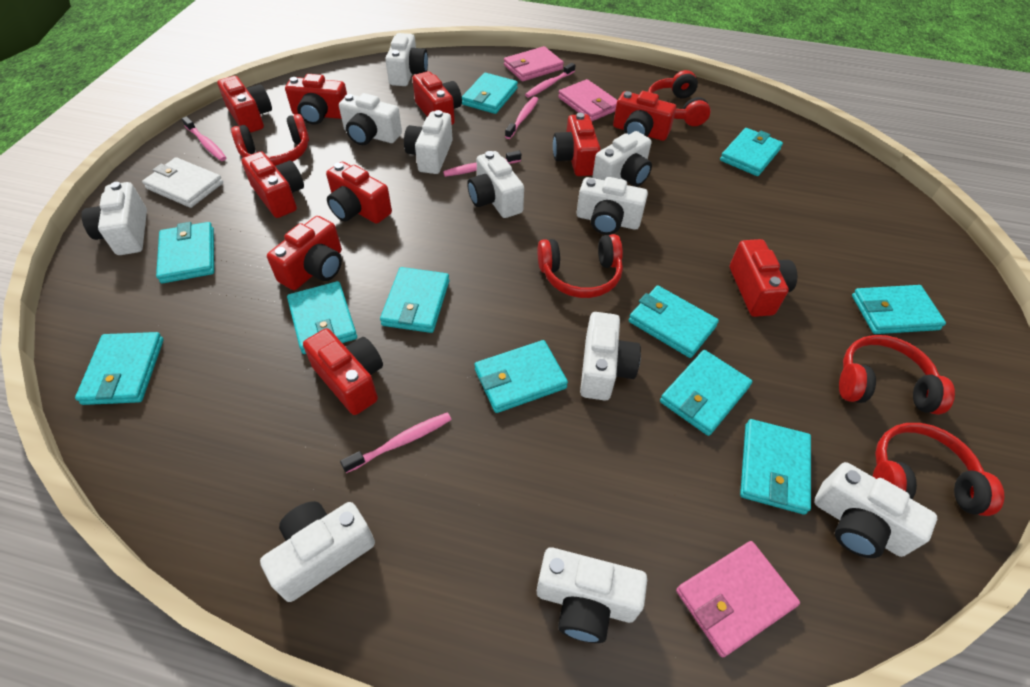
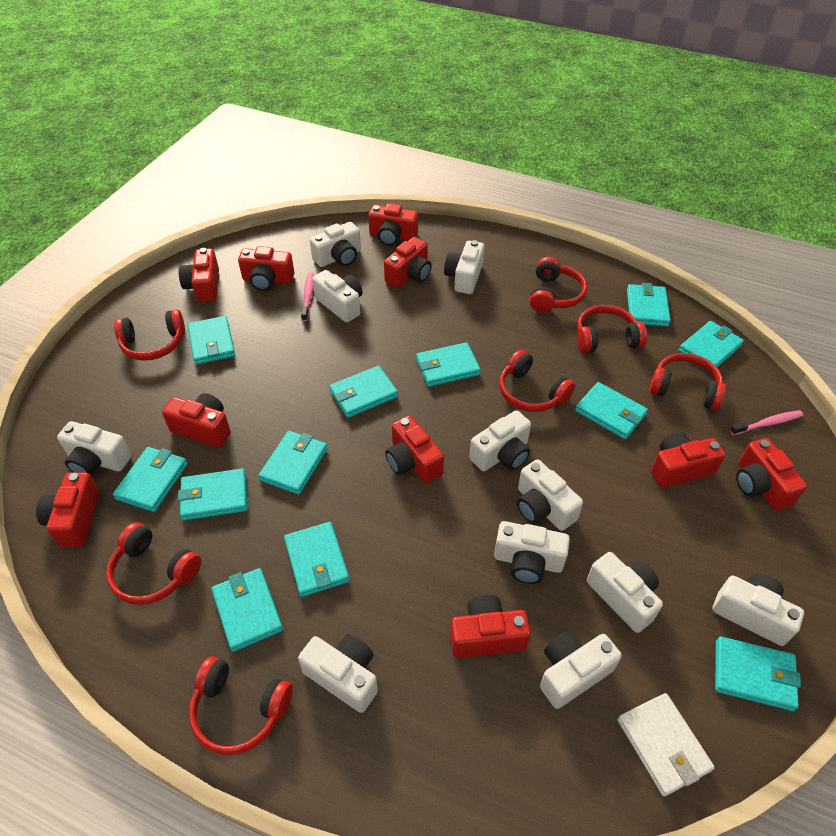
pink toothbrush: [182,116,226,161] [340,412,452,473] [443,151,521,177] [505,97,538,139] [525,63,575,98] = 5 -> [301,272,314,321] [730,410,803,435] = 2
pink wallet: [504,46,564,81] [558,79,617,121] [676,541,800,657] = 3 -> none = 0
red headphones: [231,114,309,166] [537,234,623,298] [648,70,711,126] [839,335,955,415] [873,423,1004,516] = 5 -> [106,523,201,605] [114,309,185,361] [189,657,293,755] [499,350,575,412] [530,257,587,313] [577,305,647,353] [650,353,726,410] = 7
turquoise wallet: [75,332,164,405] [156,222,214,283] [287,281,357,354] [380,267,449,333] [462,72,518,114] [475,340,568,413] [629,286,719,358] [660,350,752,436] [720,128,783,176] [740,419,811,515] [852,285,946,334] = 11 -> [113,447,188,512] [178,468,247,521] [188,316,235,365] [211,568,283,652] [258,431,328,495] [284,522,350,597] [329,366,398,418] [416,342,481,387] [575,382,648,439] [627,283,671,327] [679,321,744,367] [715,636,801,711] = 12

